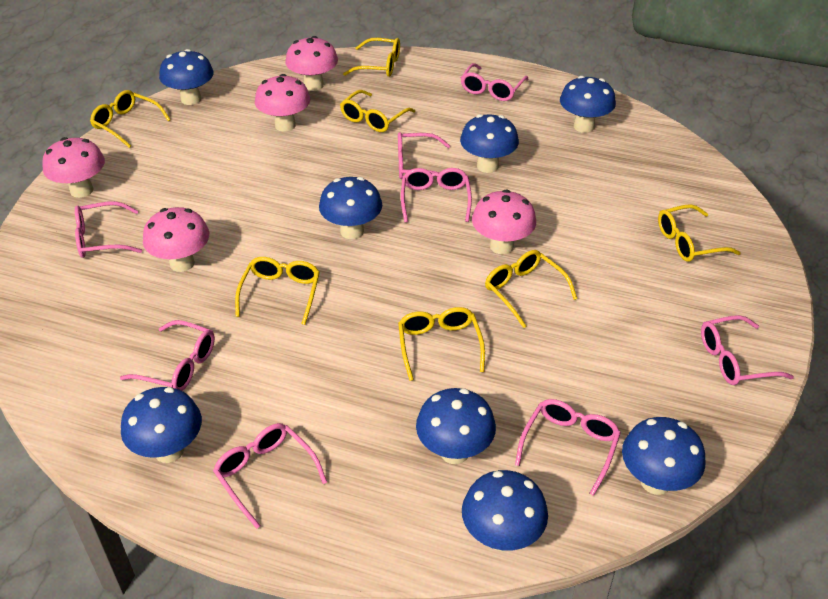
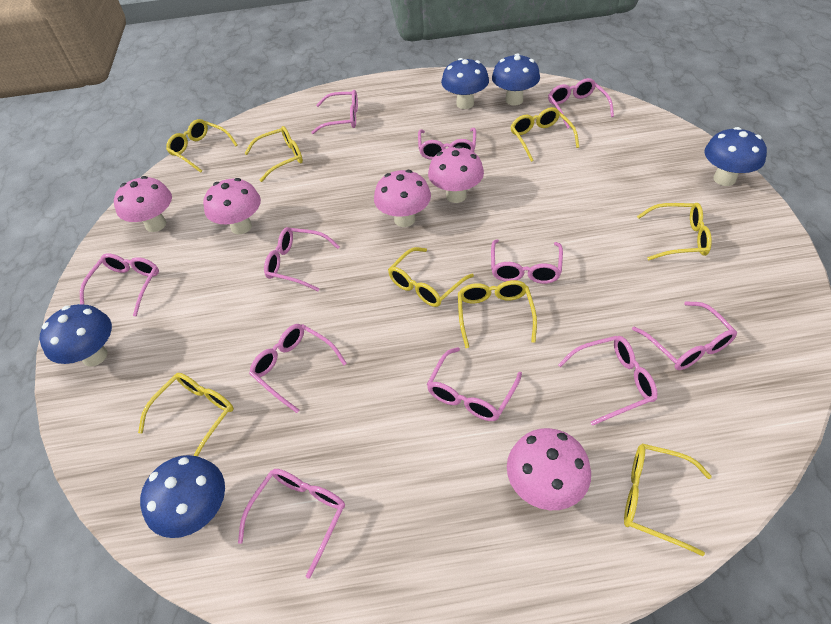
blue mushroom: [121,387,202,463] [159,49,214,105] [319,177,382,239] [416,388,496,464] [460,114,519,173] [462,470,548,551] [560,76,616,133] [622,417,705,495] = 8 -> [39,304,112,367] [140,455,225,538] [441,58,489,109] [492,53,540,105] [704,127,767,186] = 5
pink glasses: [75,201,142,258] [120,320,215,391] [213,423,327,529] [398,132,450,179] [401,168,472,223] [461,63,529,101] [515,399,621,496] [701,315,794,385] = 8 -> [80,254,159,316] [238,469,345,579] [249,324,347,413] [264,227,340,291] [311,90,358,134] [418,128,476,160] [427,347,522,421] [491,239,563,284] [548,78,614,129] [558,336,658,426] [632,301,737,370] = 11
yellow glasses: [90,90,170,148] [235,257,320,325] [340,90,415,132] [343,38,400,77] [398,307,485,381] [485,250,577,328] [658,204,741,262] = 7 -> [138,373,234,457] [166,119,238,173] [244,126,303,182] [388,247,474,307] [458,280,537,348] [510,107,579,162] [624,443,712,556] [637,203,712,260] = 8

